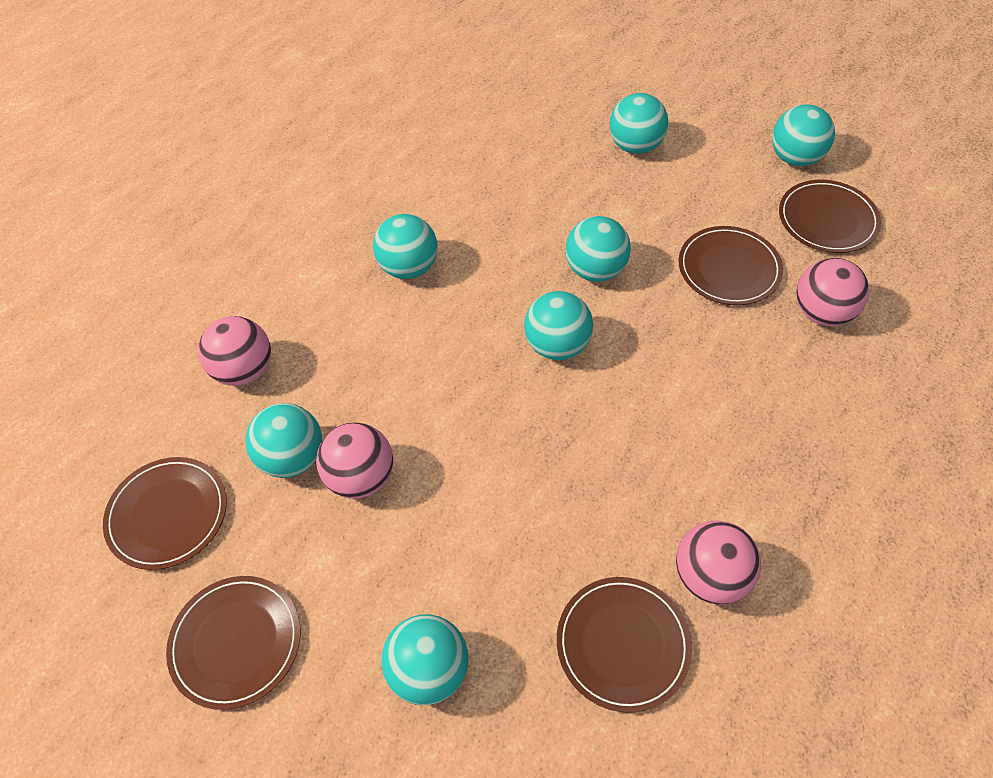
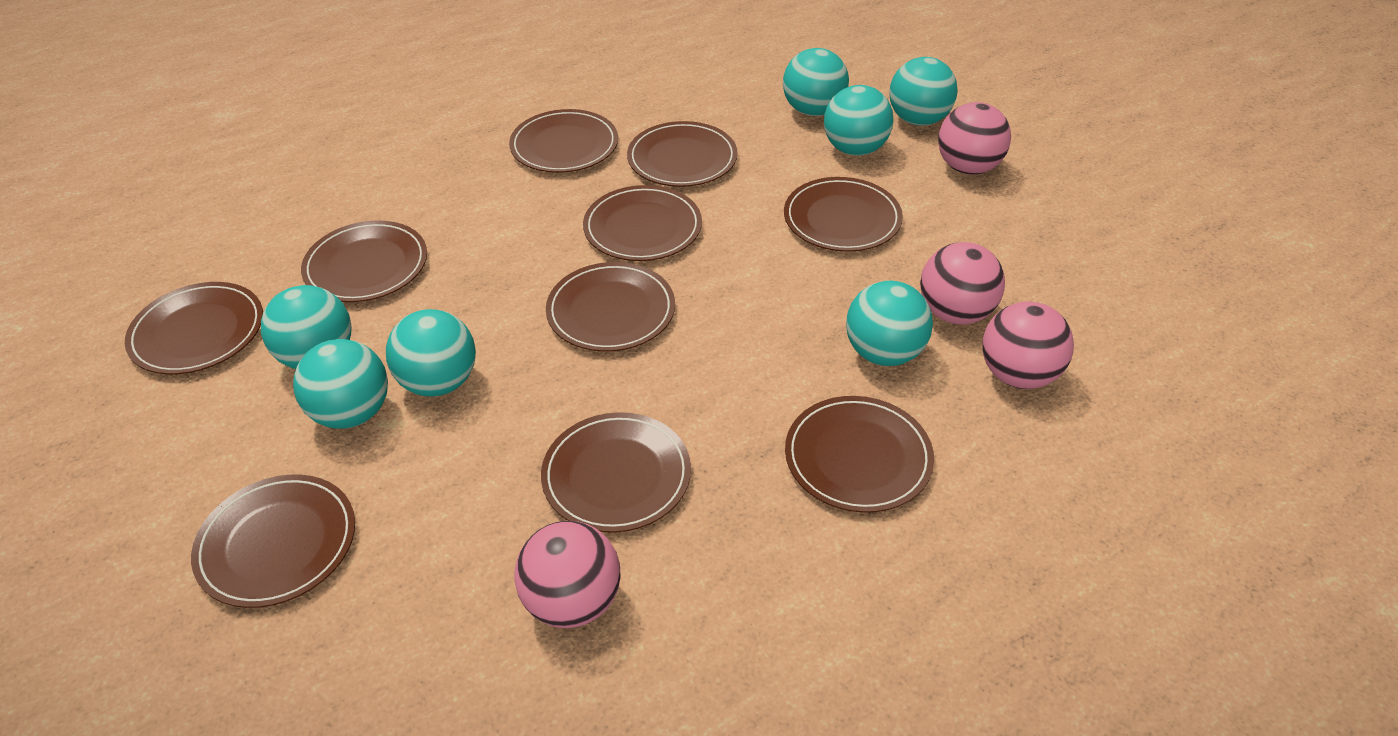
brown plate: [103,457,227,570] [166,576,300,710] [557,577,692,713] [678,226,783,305] [779,180,881,253] = 5 -> [125,282,263,375] [191,474,355,608] [301,220,427,302] [509,109,618,173] [541,412,691,533] [546,262,675,352] [583,185,702,261] [627,121,738,187] [784,177,903,252] [785,396,934,513] = 10

